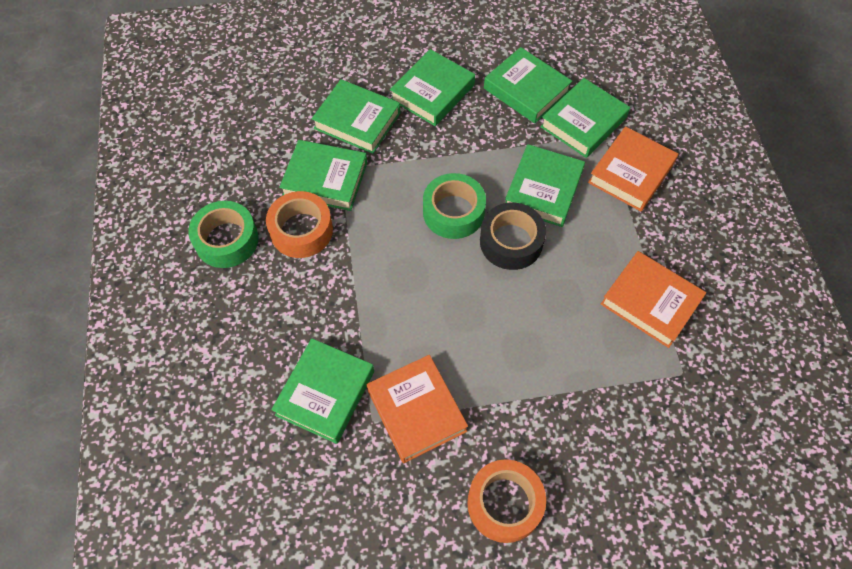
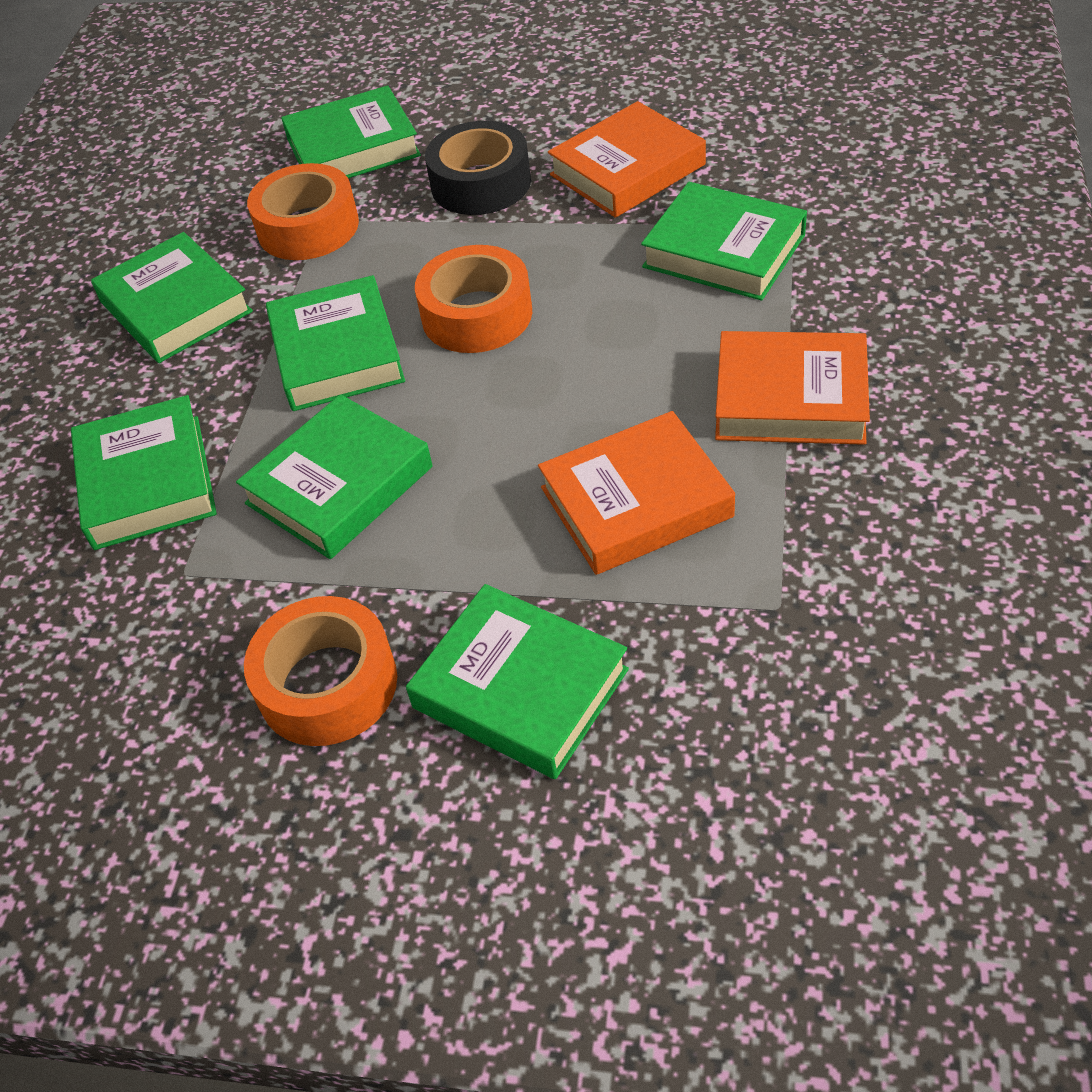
green tape: [188,201,258,268] [423,173,486,239] = 2 -> none = 0
orange tape: [266,191,333,258] [467,459,546,543] = 2 -> [244,596,397,746] [247,163,359,260] [415,245,532,353] = 3

